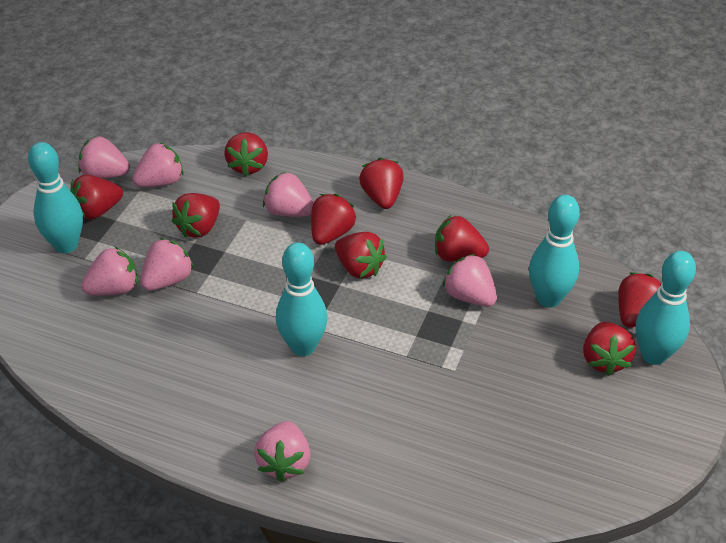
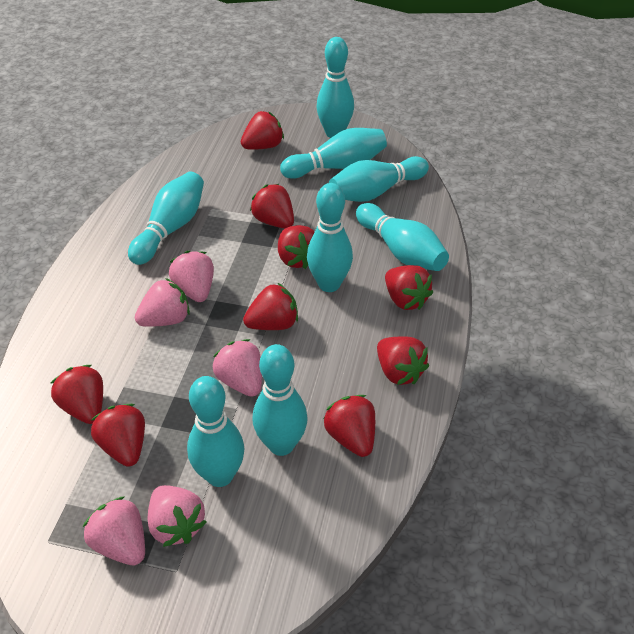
pink strawberry: [78,137,130,179] [81,246,138,296] [132,142,184,187] [140,238,194,291] [254,421,310,482] [263,171,314,217] [443,254,497,307] = 7 -> [83,496,145,565] [135,278,190,327] [148,485,207,547] [169,251,214,302] [213,339,262,397] = 5
turquoise bowling pin: [28,142,83,253] [276,242,327,356] [529,195,580,308] [636,251,696,365] = 4 -> [128,171,204,265] [187,376,244,487] [252,344,308,456] [280,128,387,179] [307,183,353,292] [316,37,354,138] [329,156,429,202] [356,203,449,271] = 8

